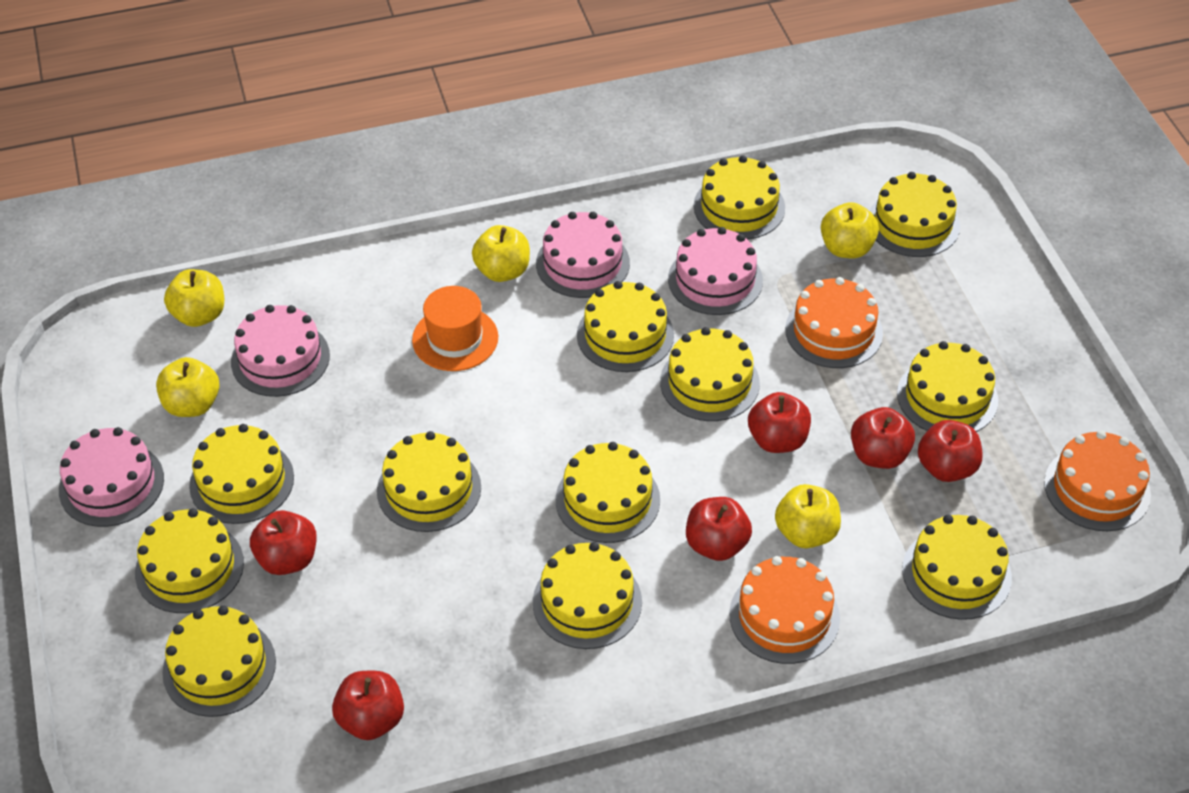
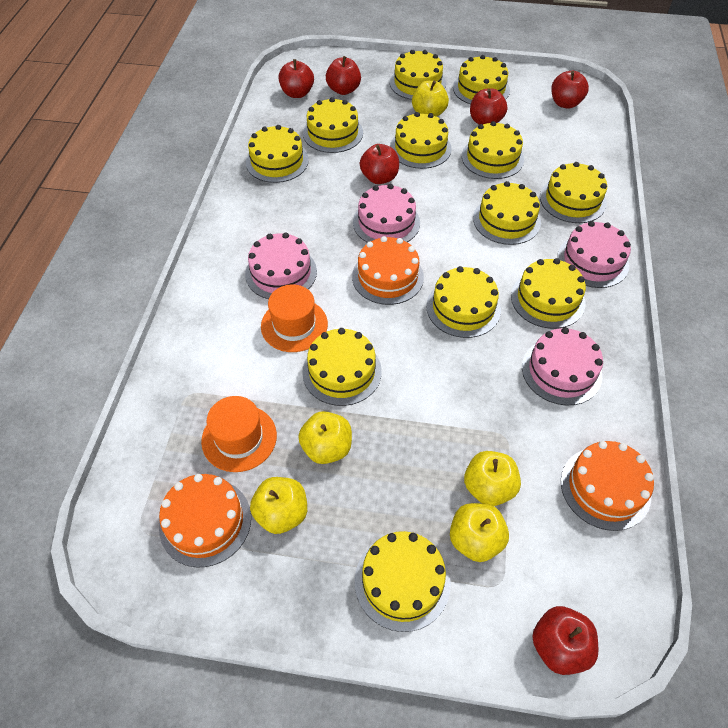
orange hat: [412,286,498,371] = 1 -> [201,396,277,472] [261,284,328,352] = 2

